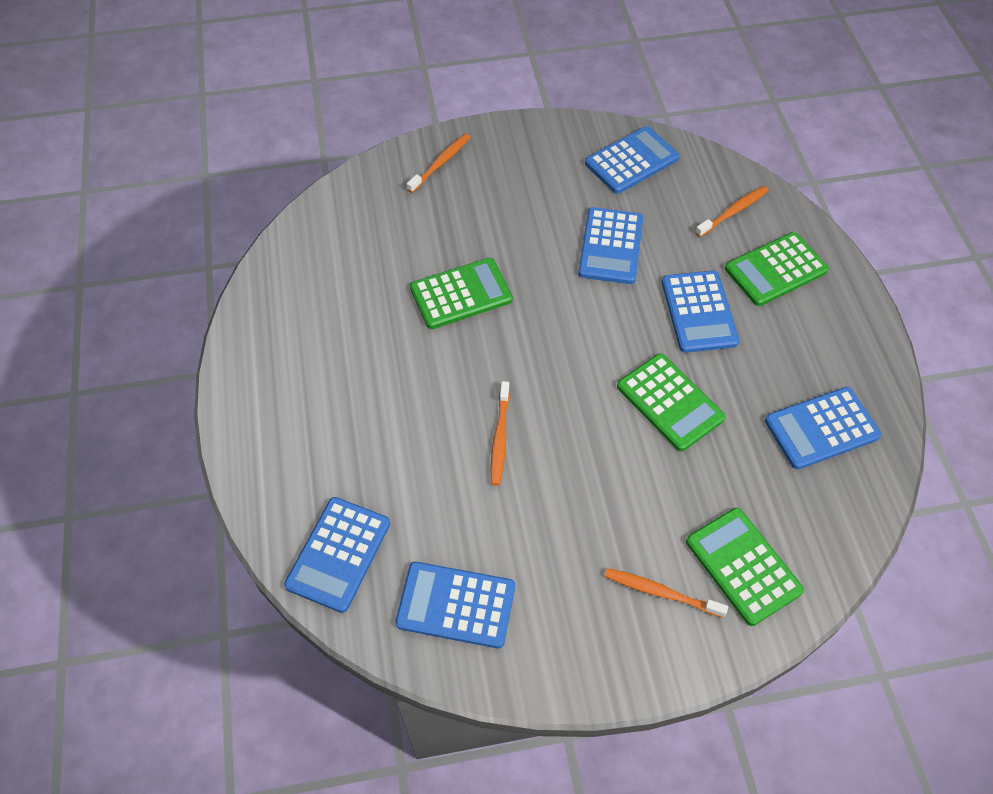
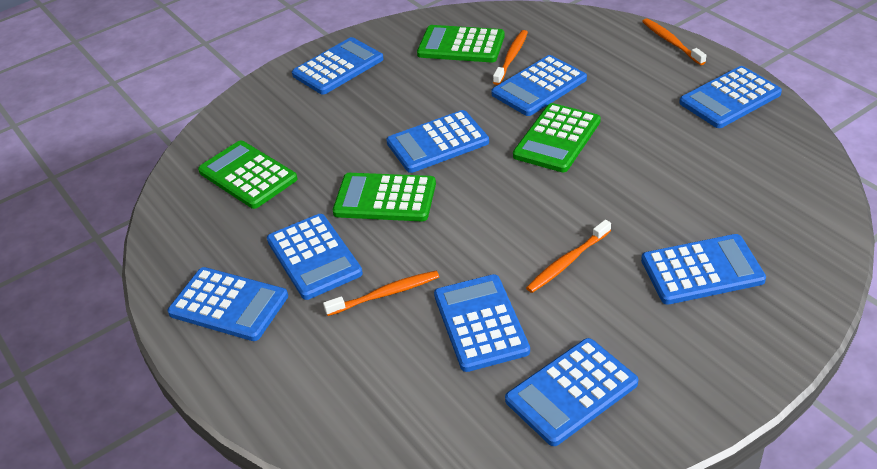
blue calculator: [284,497,390,613] [395,562,515,648] [578,207,643,284] [585,126,679,194] [662,270,739,353] [765,387,881,470] = 6 -> [168,267,288,341] [267,214,363,300] [292,37,384,94] [386,110,489,173] [434,274,530,372] [491,55,587,116] [505,338,639,446] [641,234,766,305] [679,66,782,128] = 9

